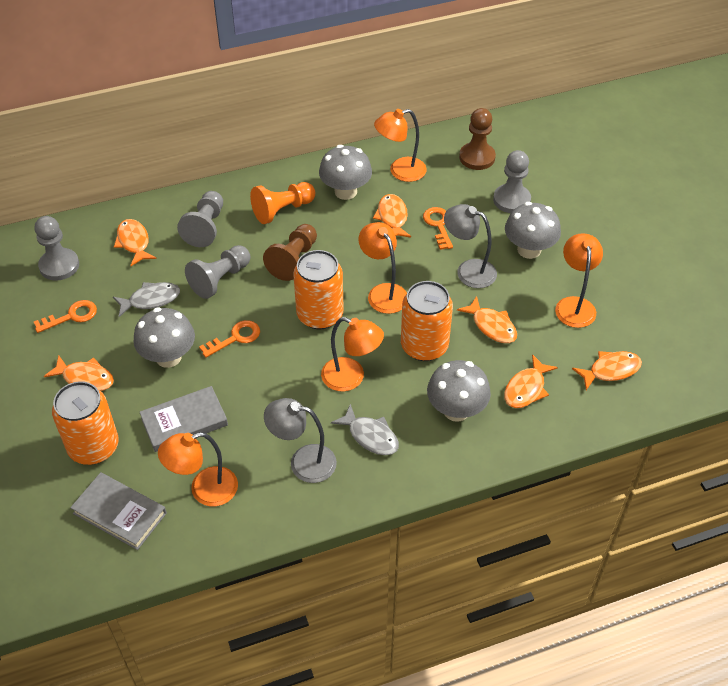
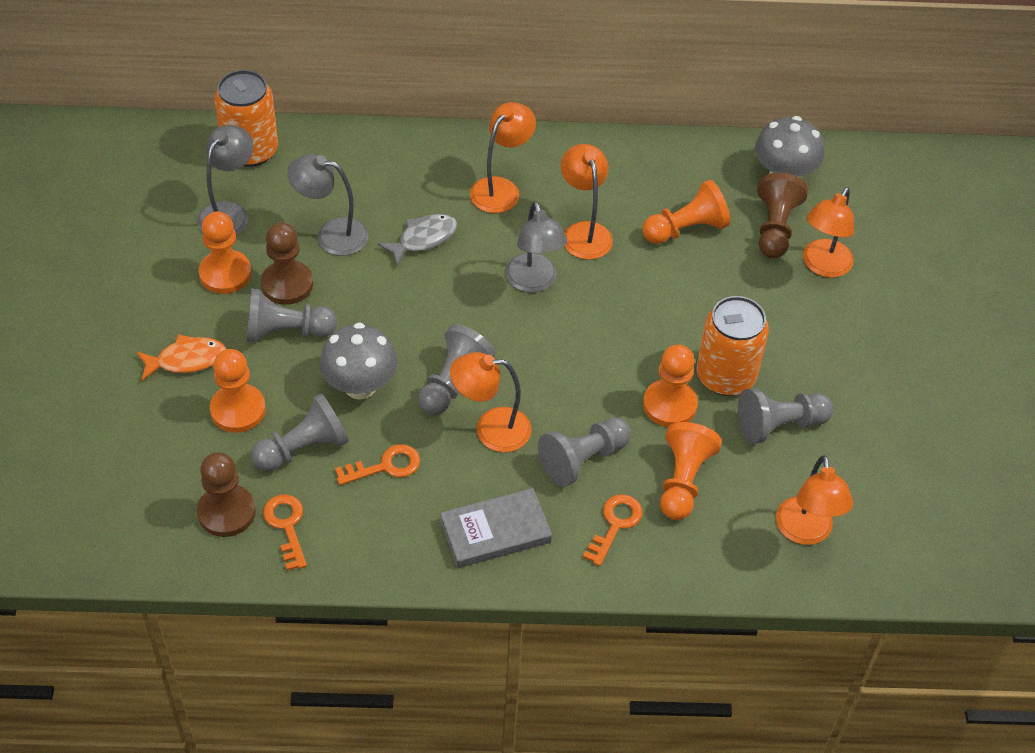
brown pawn: [263,224,317,281] [459,108,496,170] = 2 -> [197,452,256,537] [261,222,313,305] [757,173,808,258] = 3
grey book: [70,472,167,550] [140,386,228,452] = 2 -> [440,488,552,568] = 1
grey fish: [113,282,180,317] [331,404,399,455] = 2 -> [378,214,457,266] = 1
grey lamp: [264,398,337,483] [444,204,497,288] = 2 -> [197,125,253,235] [287,154,368,256] [505,201,567,293] = 3
grey mushroom: [133,308,195,368] [319,145,372,200] [427,360,491,422] [505,202,561,259] = 4 -> [320,322,398,399] [755,116,824,177] = 2
grey pawn: [35,216,79,281] [177,191,223,247] [185,245,251,299] [493,150,531,213] = 4 -> [247,289,337,342] [251,393,349,472] [418,324,495,415] [538,417,631,487] [738,388,833,444] = 5
orange can: [52,381,119,465] [293,250,344,329] [401,281,453,361] = 3 -> [214,70,278,167] [696,296,769,396] = 2
orange fish: [44,355,114,391] [114,219,157,266] [373,194,411,237] [457,296,517,343] [504,354,558,408] [572,351,642,390] = 6 -> [137,334,226,381] = 1
orange pawn: [250,182,315,224] = 1 -> [199,212,251,294] [210,349,266,433] [642,180,730,244] [643,345,698,427] [660,422,722,520] = 5

